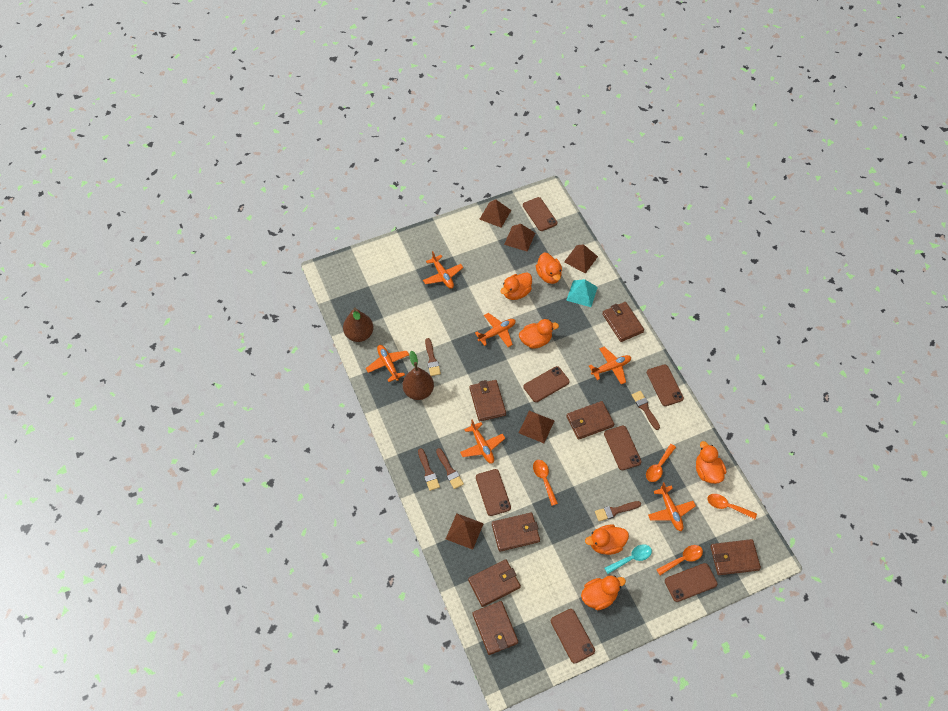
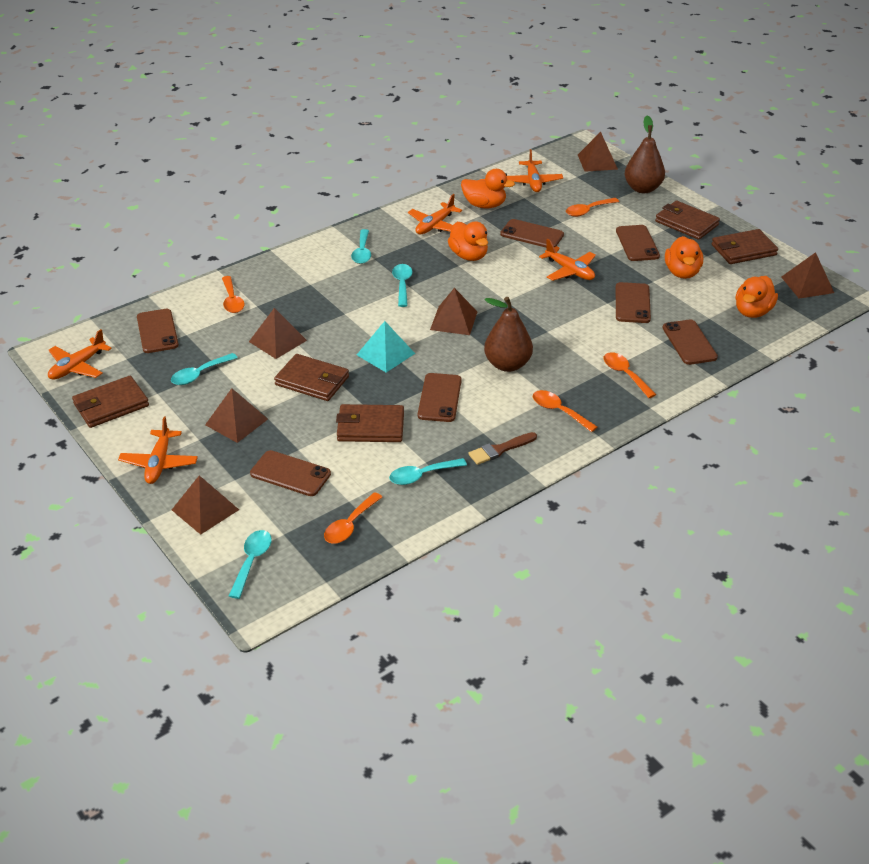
brown brush: [418,448,440,491] [425,338,441,376] [436,448,464,489] [595,501,641,521] [632,391,660,430] = 5 -> [468,432,537,465] = 1
brown pyramid: [446,513,484,550] [479,199,511,228] [504,224,535,252] [519,411,554,443] [564,244,598,274] = 5 -> [172,475,239,535] [205,388,268,443] [249,308,307,359] [430,288,477,335] [578,132,618,172] [781,252,834,299] = 6
brown wallet: [468,560,521,607] [469,380,506,421] [473,601,518,655] [492,512,540,552] [567,401,614,440] [602,302,644,342] [710,539,761,575] = 7 -> [72,376,149,428] [274,354,349,401] [336,404,404,442] [655,201,720,240] [712,229,778,264] = 5
orange duck: [500,272,532,300] [519,319,559,348] [536,253,562,284] [581,576,626,610] [585,525,629,555] [696,441,726,484] = 6 -> [448,221,488,261] [461,169,515,209] [665,236,703,279] [735,276,778,318] = 4
orange plane: [366,345,409,382] [423,251,463,289] [460,420,505,464] [475,313,516,347] [589,347,631,384] [648,482,696,531] = 6 -> [48,329,112,380] [118,417,198,484] [408,194,462,235] [507,149,563,192] [539,239,596,281] = 5
orange spoon: [533,460,558,506] [646,444,676,482] [656,545,703,575] [707,494,757,519] = 4 -> [222,276,245,313] [324,492,382,544] [533,390,597,432] [566,198,619,217] [604,352,656,398] = 5
turquoise spoon: [604,544,652,574] = 1 -> [171,353,238,385] [229,530,272,599] [351,229,371,264] [389,458,467,485] [392,264,412,307] = 5

